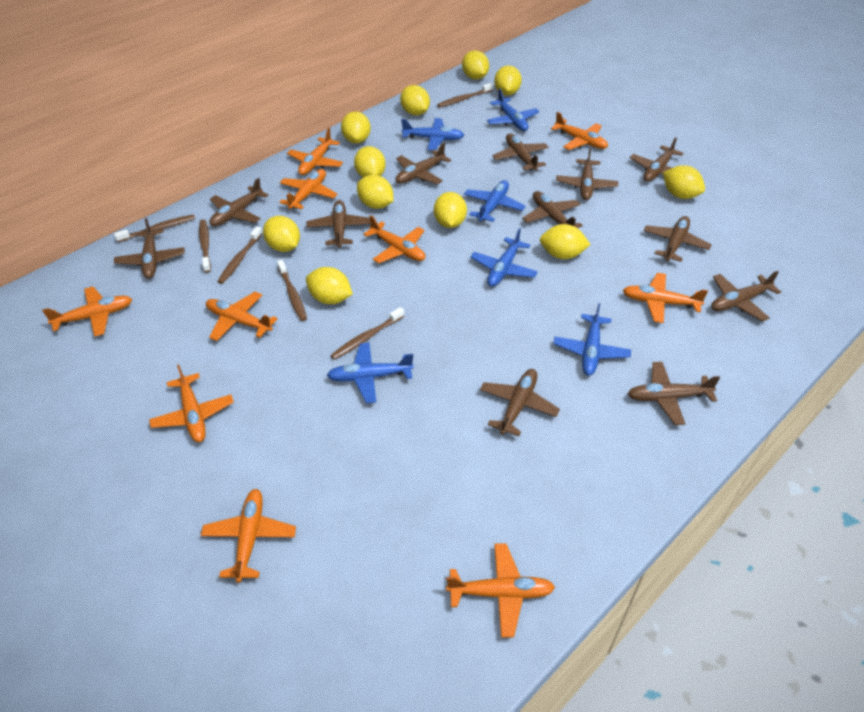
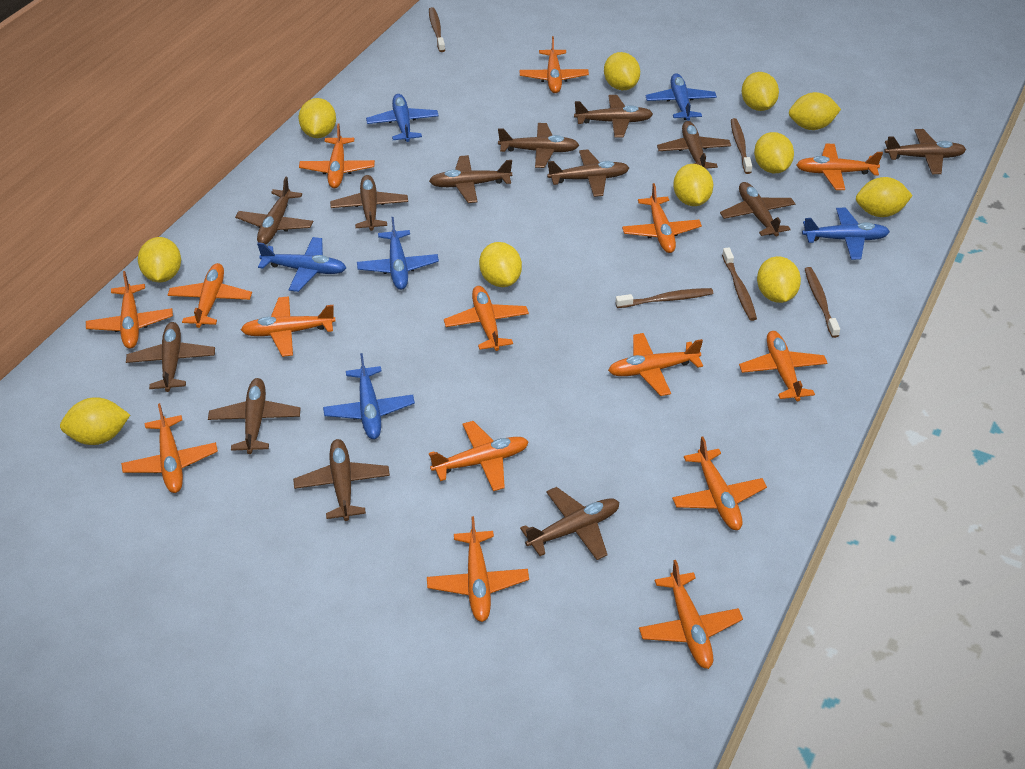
brown plane: [114,218,185,279] [209,178,269,226] [306,200,371,248] [395,143,451,184] [480,369,560,436] [492,134,549,171] [522,191,583,228] [556,148,618,200] [628,362,720,425] [630,137,684,182] [644,216,712,262] [711,271,781,322] = 12 -> [126,322,215,392] [208,378,301,454] [235,177,313,245] [293,439,390,521] [330,175,408,231] [429,155,512,203] [498,123,579,168] [520,487,619,560] [547,149,629,197] [574,95,653,138] [657,121,731,169] [720,182,795,237] [884,129,966,174] = 13
brown toothbrush: [114,215,195,242] [199,219,211,273] [217,226,262,284] [277,260,307,321] [331,307,404,360] [437,83,493,108] = 6 -> [429,7,445,52] [616,288,713,308] [722,248,757,321] [731,118,752,174] [805,267,840,338] = 5
orange plane: [42,286,132,337] [149,364,234,442] [201,489,296,583] [206,292,278,341] [279,169,337,210] [287,128,343,175] [363,215,425,263] [446,543,555,637] [551,112,608,150] [622,273,708,323] = 10 -> [86,271,173,349] [121,403,218,493] [168,263,252,328] [241,296,336,357] [299,124,375,188] [427,516,529,622] [429,421,529,491] [444,286,529,351] [520,36,589,93] [608,333,703,396] [622,183,702,253] [639,560,743,669] [672,436,767,530] [739,331,828,401] [796,144,883,190] = 15

